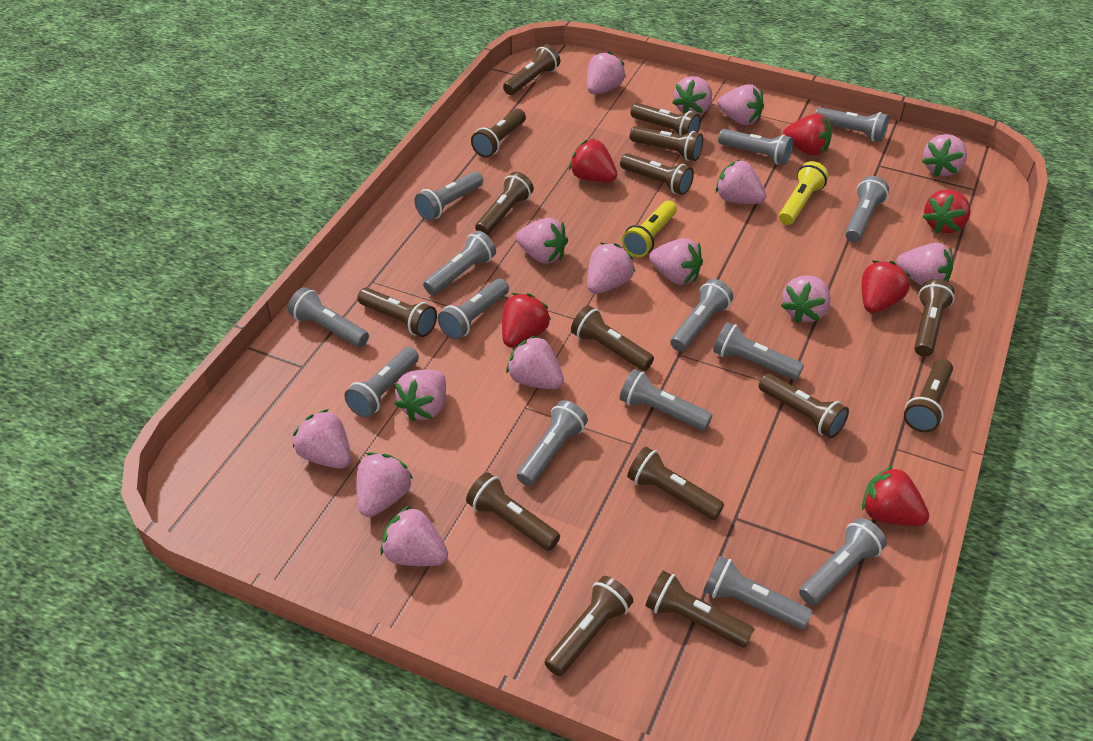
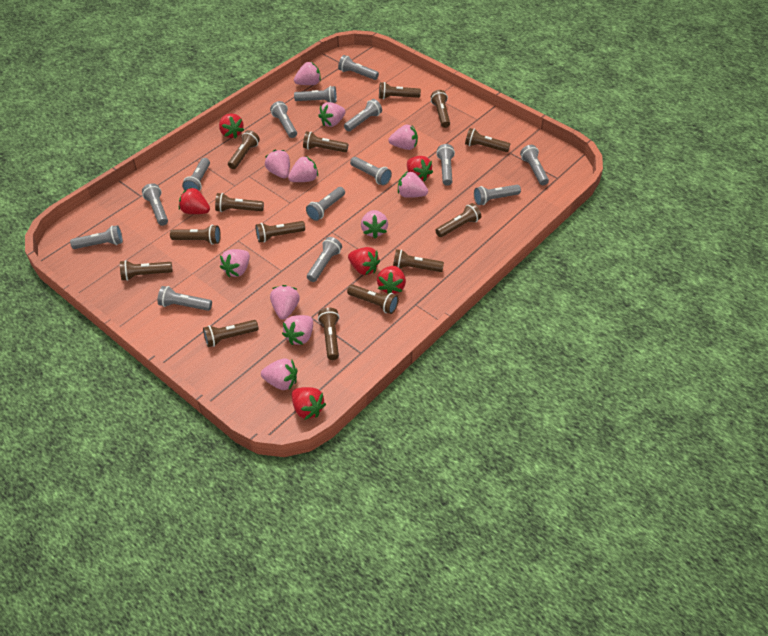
brown flashlight: [357,288,437,337] [466,472,560,551] [471,109,526,158] [475,172,534,235] [503,44,560,95] [544,576,633,676] [571,305,654,371] [620,153,694,195] [627,446,724,520] [630,103,701,135] [630,126,703,161] [645,570,754,648] [759,373,849,438] [904,359,953,432] [914,279,955,357] = 15 -> [120,260,173,281] [170,225,221,245] [203,320,259,347] [215,193,264,212] [228,130,260,169] [255,221,305,243] [303,131,348,152] [318,308,339,360] [347,284,399,314] [379,82,421,100] [393,249,444,272] [431,90,450,128] [435,203,481,237] [465,128,510,152] = 14
pink strawberry: [293,409,351,469] [357,453,413,517] [380,506,448,566] [394,370,446,422] [506,335,564,389] [516,218,568,264] [587,51,626,94] [587,243,635,294] [649,238,703,285] [672,76,712,115] [716,160,766,204] [718,84,764,125] [781,275,831,323] [896,243,953,286] [922,134,967,177] = 15 -> [220,249,250,277] [261,358,297,390] [265,150,290,178] [270,285,300,320] [282,315,313,345] [288,156,318,182] [294,62,321,85] [318,102,346,127] [361,210,388,239] [388,124,418,150] [398,171,428,198] = 11
yellow flashlight: [622,201,677,257] [779,161,829,225] = 2 -> none = 0

